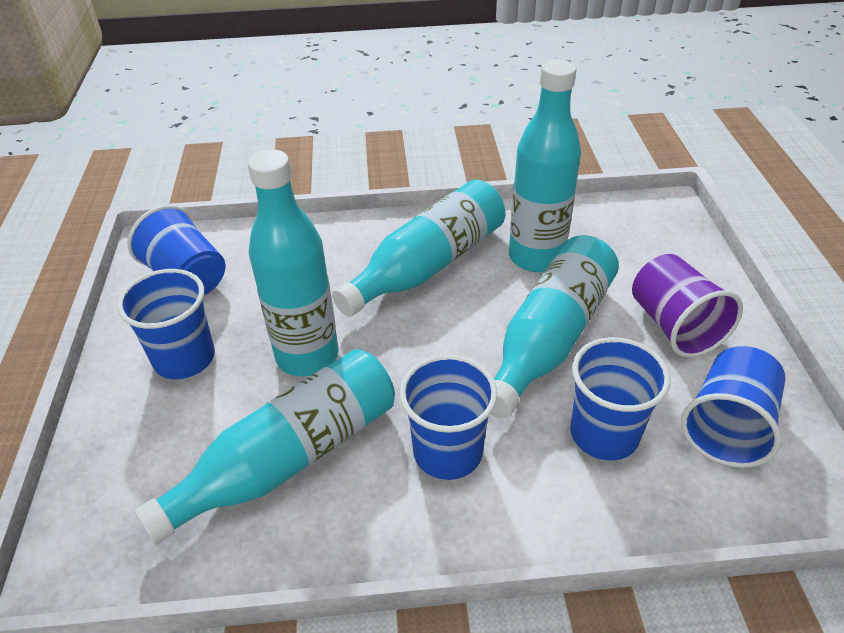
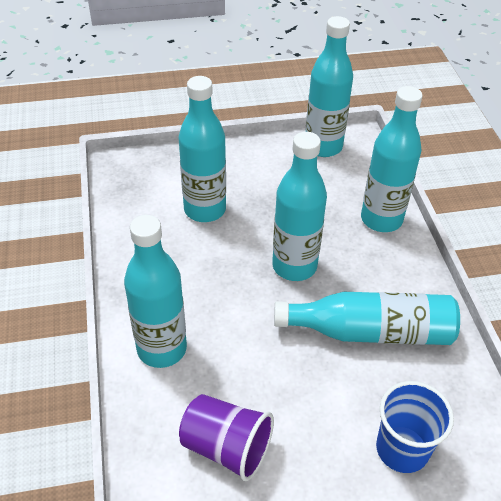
blue cup: [117,269,215,379] [127,205,226,295] [400,355,497,480] [570,337,670,460] [681,346,785,468] = 5 -> [376,381,454,473] = 1
turquoise bottle: [134,349,395,545] [248,149,339,376] [332,180,505,317] [491,235,619,418] [509,59,581,272] = 5 -> [124,215,187,368] [178,76,226,222] [272,132,327,281] [274,292,460,345] [306,16,353,157] [361,86,423,232] = 6

